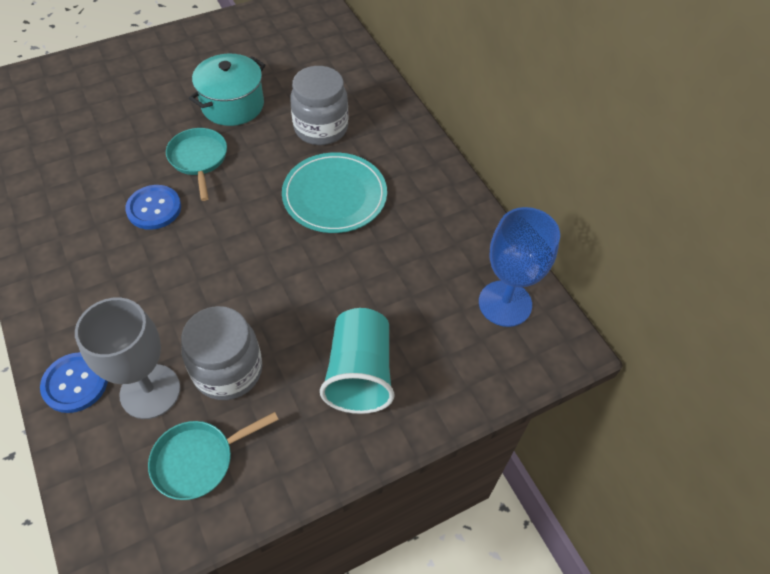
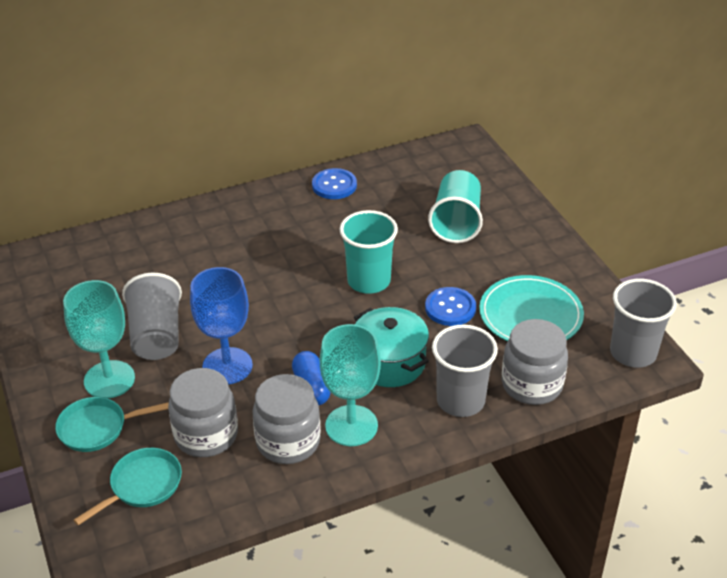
blue capsule: none = 0 -> [292,351,331,405] = 1
grey cup: none = 0 -> [122,273,182,360] [432,325,498,417] [610,279,677,368] = 3
grey goblet: [75,297,180,419] = 1 -> none = 0
grey jar: [181,306,262,400] [290,66,348,145] = 2 -> [168,368,238,457] [253,374,321,464] [502,319,568,405] = 3
turquoise cup: [320,308,395,414] = 1 -> [339,210,398,294] [428,170,483,243] = 2
turquoise goblet: none = 0 -> [63,280,135,399] [320,324,381,446] = 2

